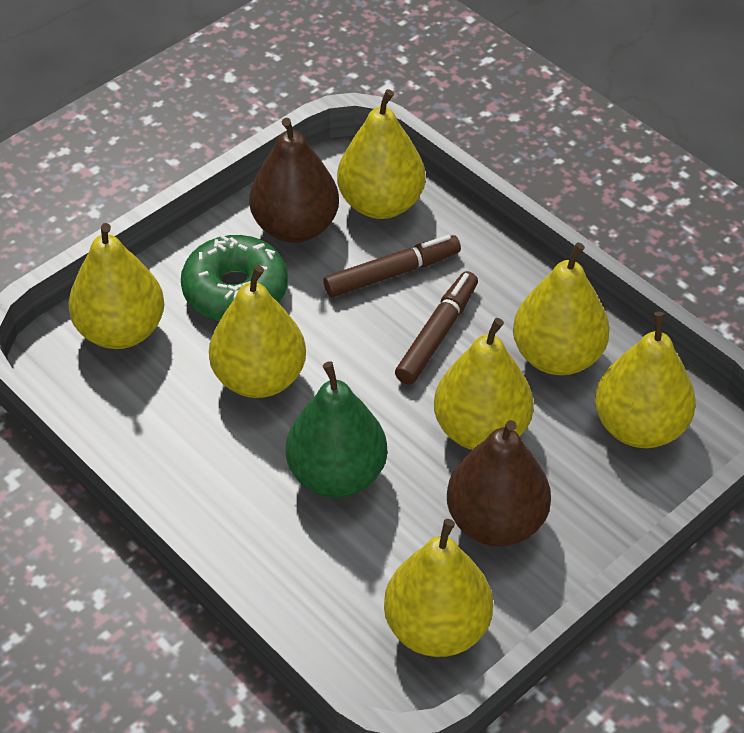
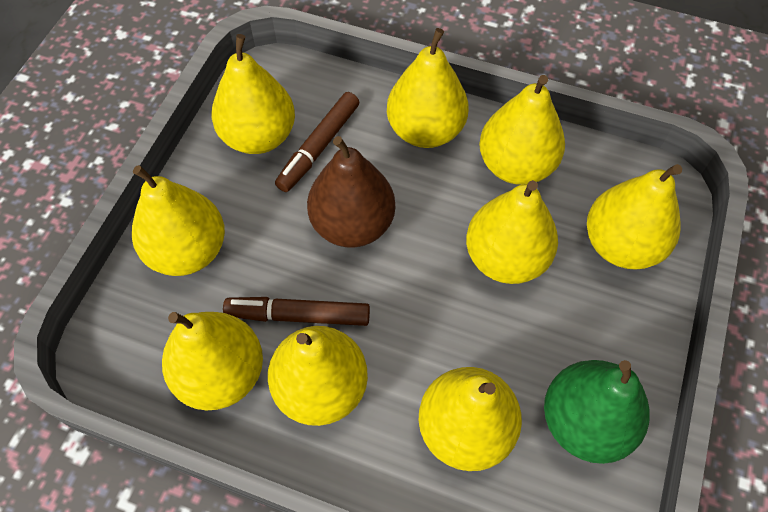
brown pear: [249,118,339,243] [447,420,551,546] = 2 -> [307,136,395,247] = 1
green donut: [181,235,288,321] = 1 -> none = 0
yellow pear: [68,223,164,349] [209,265,306,398] [337,89,426,219] [384,519,493,657] [434,318,534,450] [513,243,610,375] [595,312,696,448] = 7 -> [132,165,225,276] [162,312,263,410] [212,34,295,154] [268,326,368,426] [387,28,469,148] [419,367,522,471] [466,180,558,284] [479,75,565,185] [587,164,682,270] = 9

